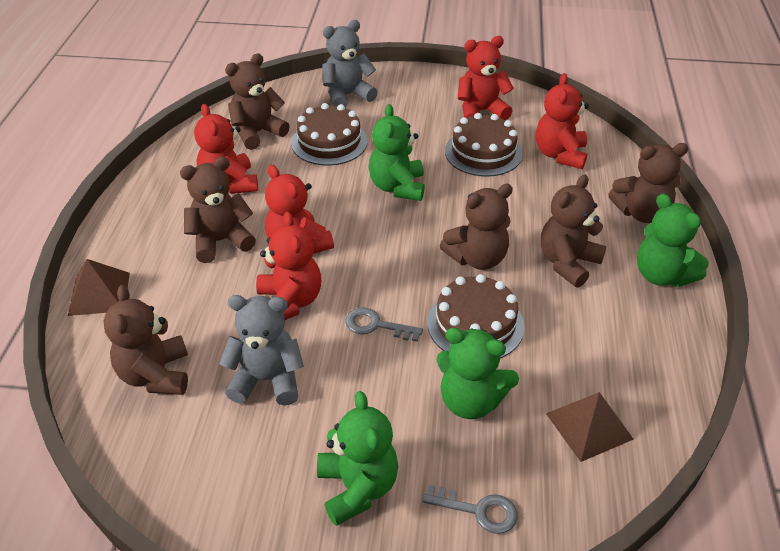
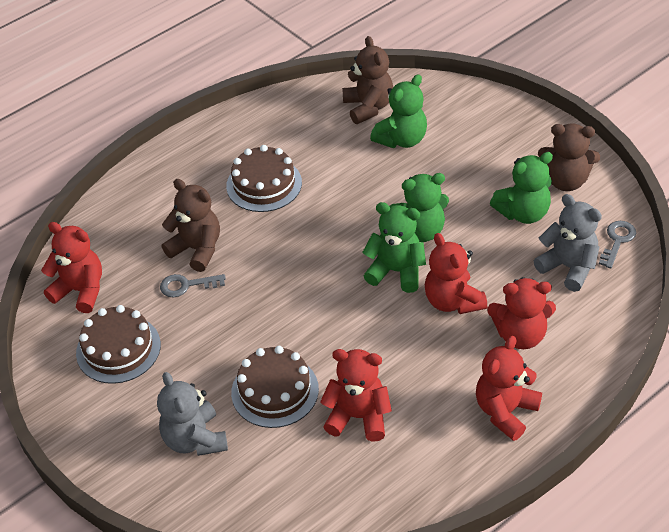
brown pyramid: [68,259,130,316] [546,392,634,462] = 2 -> none = 0
brown teddy bear: [103,285,188,395] [180,157,256,263] [225,53,289,150] [440,184,513,270] [541,175,607,288] [608,143,688,223] = 6 -> [162,179,220,272] [342,36,393,124] [538,123,600,191] = 3

